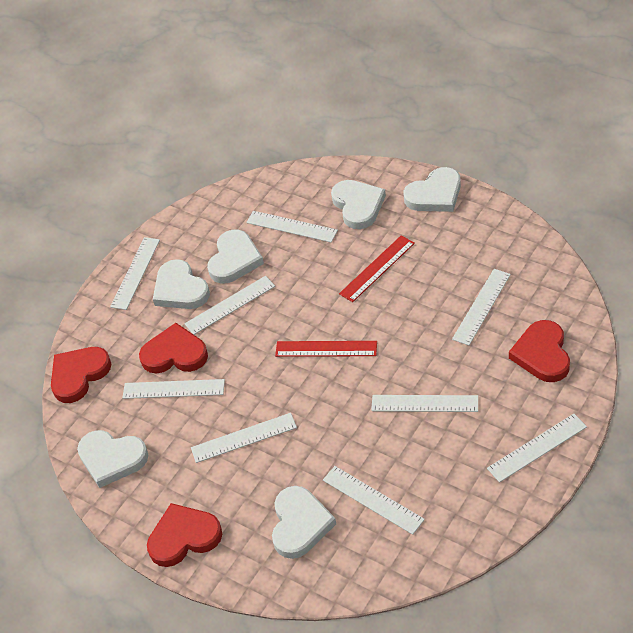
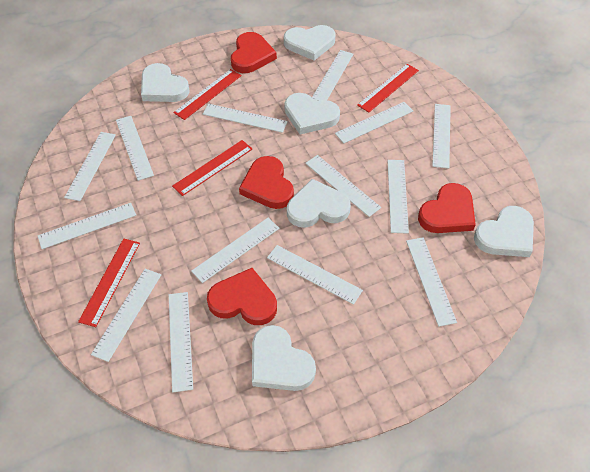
red ruler: [275,341,377,357] [339,235,415,302] = 2 -> [78,239,140,327] [172,140,252,196] [173,69,242,120] [357,64,419,112] = 4
white ruler: [110,237,160,310] [122,379,225,399] [184,276,275,335] [191,413,297,463] [246,211,338,242] [323,466,425,535] [371,395,478,412] [452,269,511,346] [487,414,587,483] = 9 -> [38,203,136,249] [64,132,116,201] [91,269,161,362] [116,116,154,181] [169,292,193,392] [191,218,280,283] [203,104,288,133] [267,245,363,305] [305,155,381,217] [312,50,353,100] [335,102,413,144] [387,160,409,234] [406,237,457,327] [432,104,451,169] = 14

